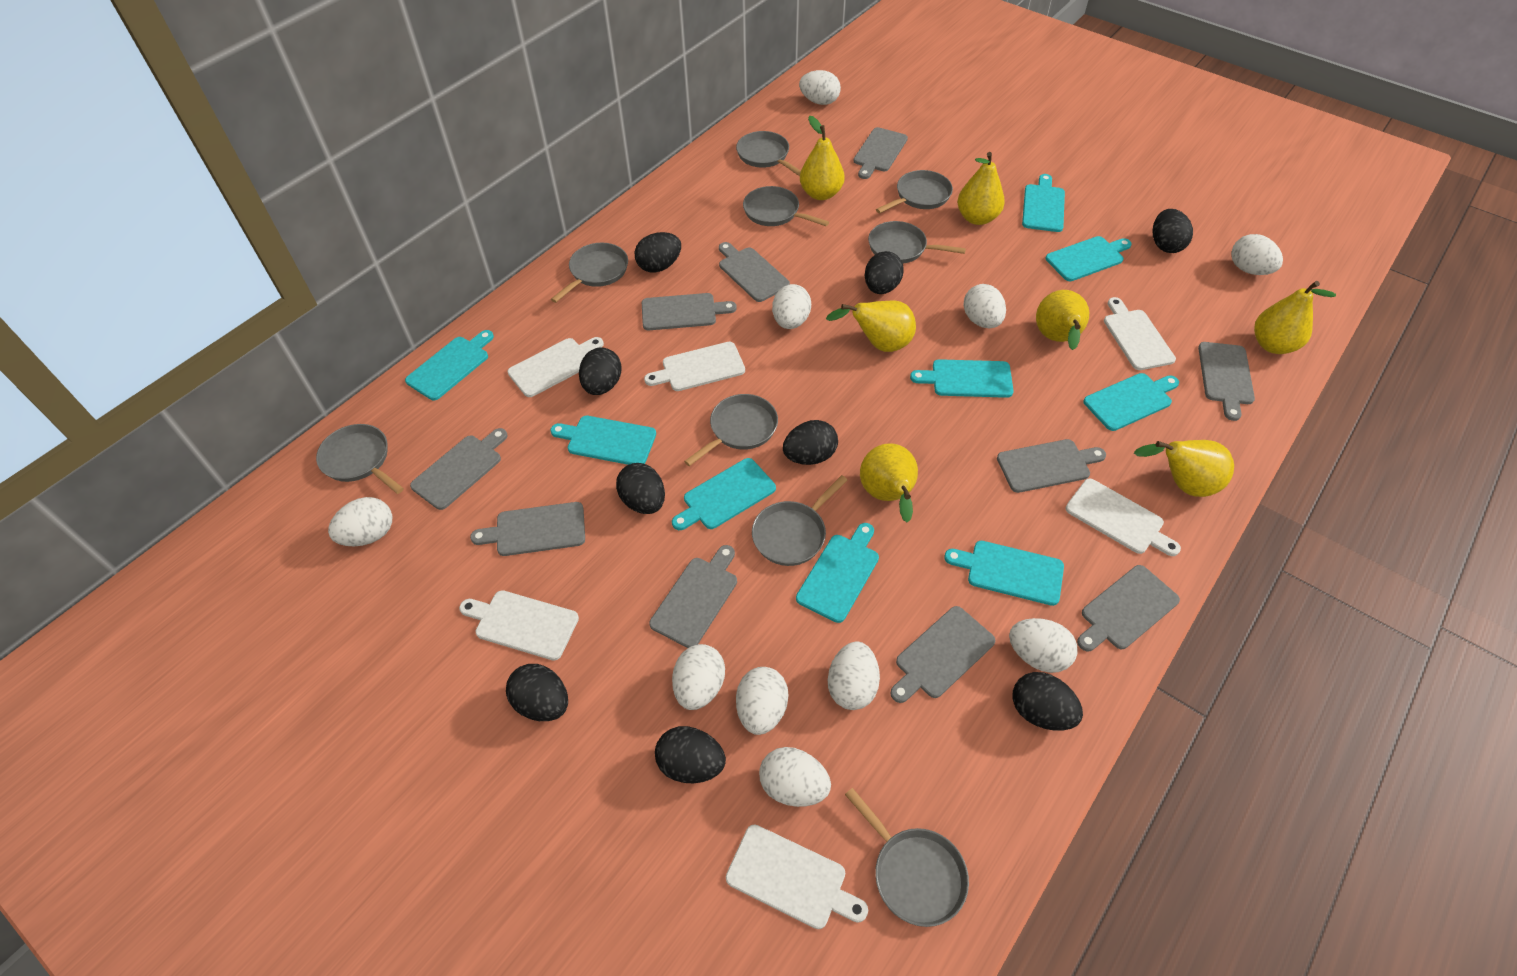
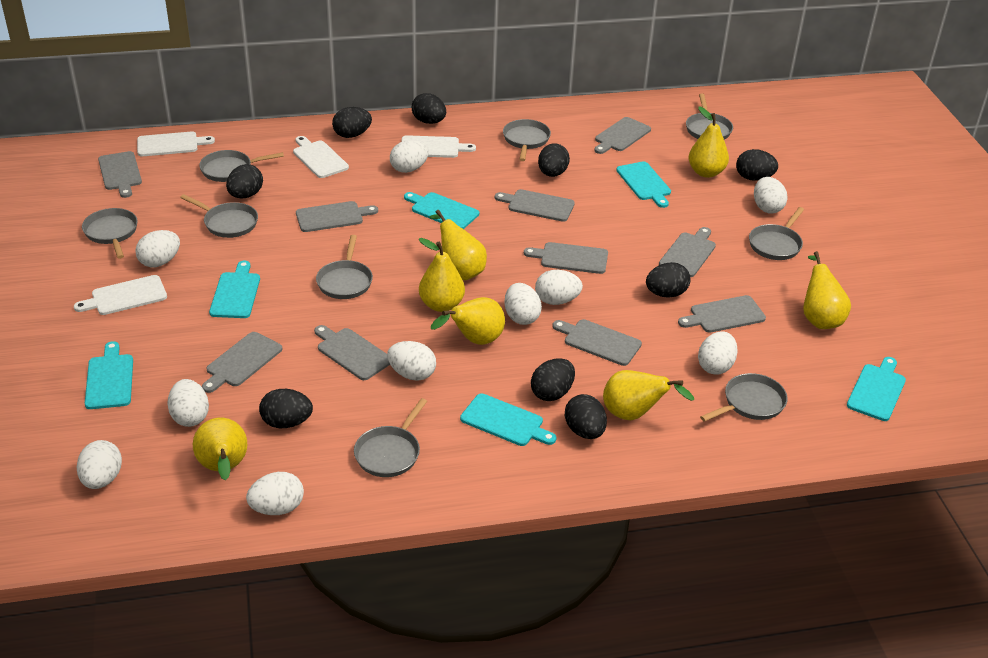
turquoise cutting board: [405,330,494,400] [550,416,656,465] [672,458,776,530] [796,523,879,623] [910,359,1014,398] [944,541,1064,606] [1022,174,1065,232] [1046,236,1132,281] [1083,373,1179,431] = 9 -> [85,341,133,409] [209,261,260,318] [404,192,479,229] [460,393,557,446] [616,161,671,208] [847,357,906,421] = 6
white cutting board: [459,590,579,661] [508,337,604,397] [644,342,745,391] [726,824,868,929] [1066,479,1181,556] [1104,297,1176,370] = 6 -> [74,275,167,315] [137,132,215,156] [293,136,349,178] [401,135,476,158] = 4

